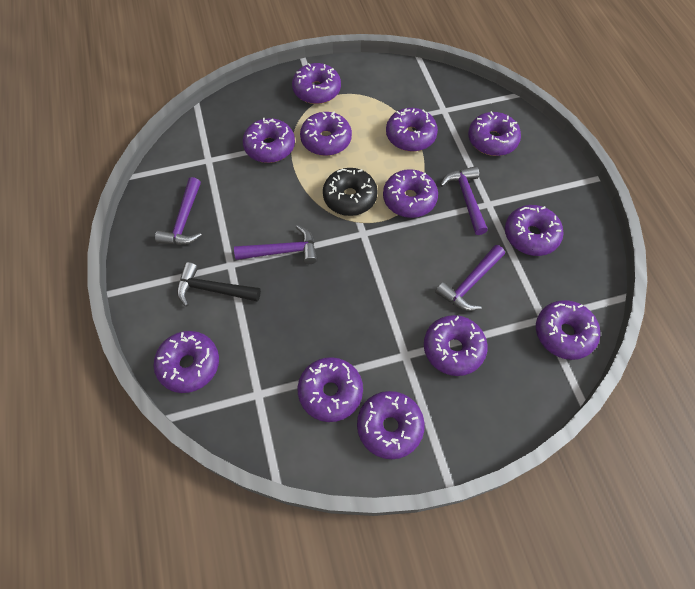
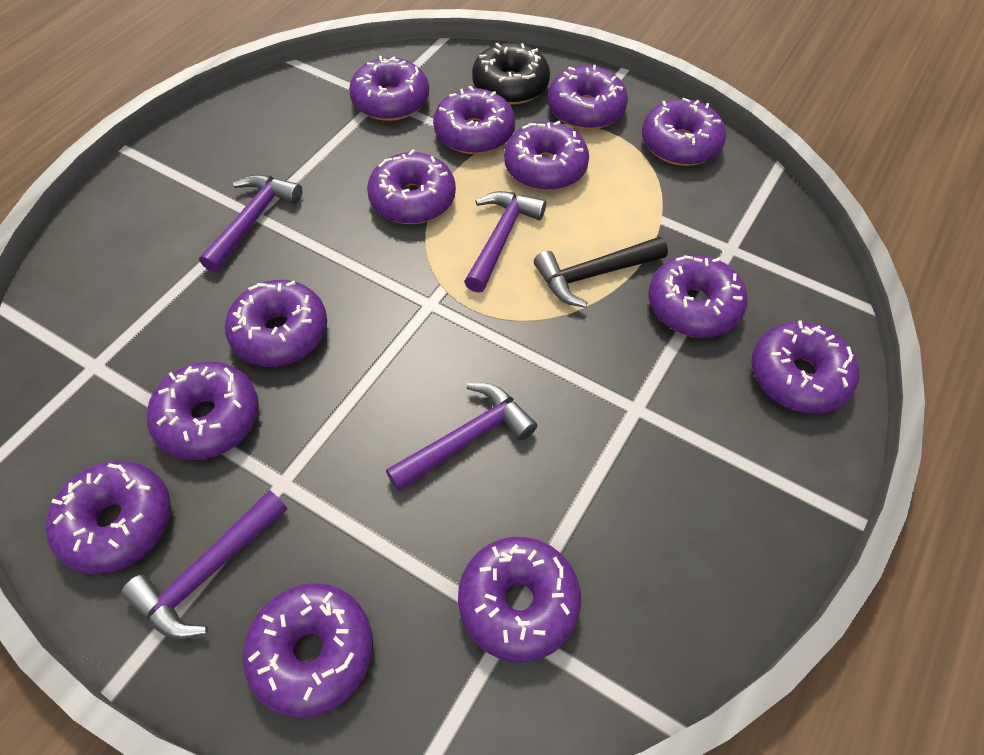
purple donut: [153,331,219,393] [243,118,295,163] [292,63,341,104] [298,357,363,422] [300,111,352,156] [357,391,425,459] [383,169,438,218] [386,108,438,152] [424,315,488,376] [468,111,521,156] [505,205,564,256] [536,300,600,360] = 12 -> [45,461,171,574] [147,361,259,460] [225,280,327,367] [243,583,373,718] [349,56,429,121] [367,150,456,224] [433,86,515,154] [458,537,581,662] [504,121,589,191] [548,65,628,130] [642,98,726,166] [648,254,747,338] [751,321,859,414] = 13

